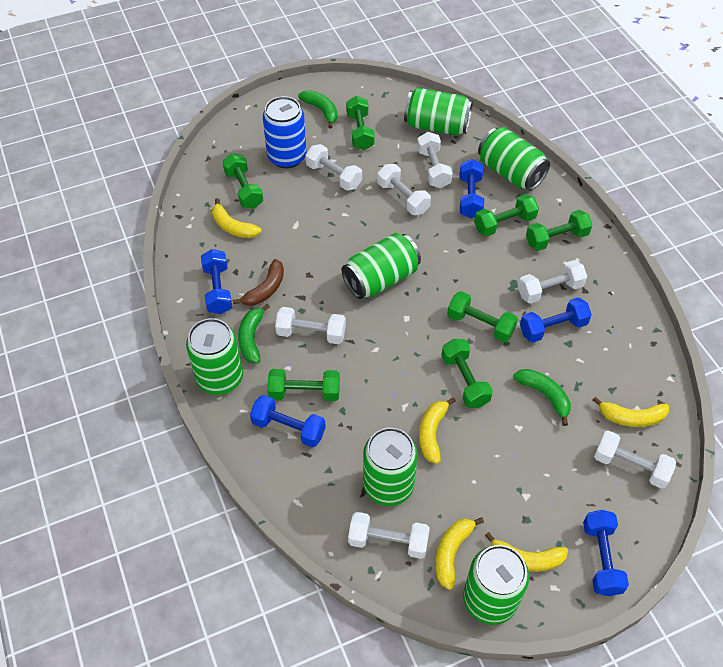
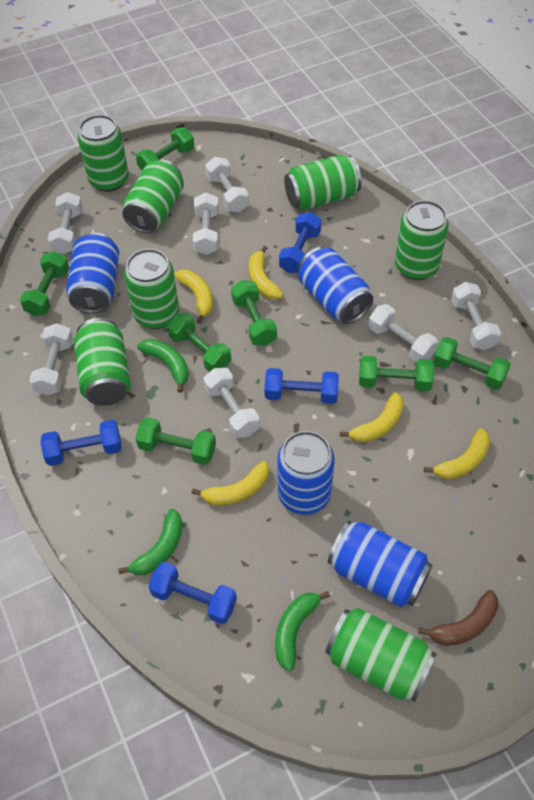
blue can: [263,96,307,168] = 1 -> [66,233,119,313] [277,431,334,515] [298,247,373,324] [328,520,432,607] = 4
blue dumbbell: [201,249,232,314] [250,395,326,447] [460,159,484,218] [520,297,592,343] [583,510,629,596] = 5 -> [41,420,122,466] [148,562,237,624] [264,368,339,404] [279,212,322,273] = 4
green can: [186,318,243,395] [342,233,421,299] [363,427,418,506] [404,88,473,135] [463,545,529,625] [478,127,550,191] = 6 -> [74,318,131,406] [78,115,129,192] [122,160,184,233] [124,249,179,329] [284,155,362,211] [326,608,437,702] [395,200,449,280] = 7

